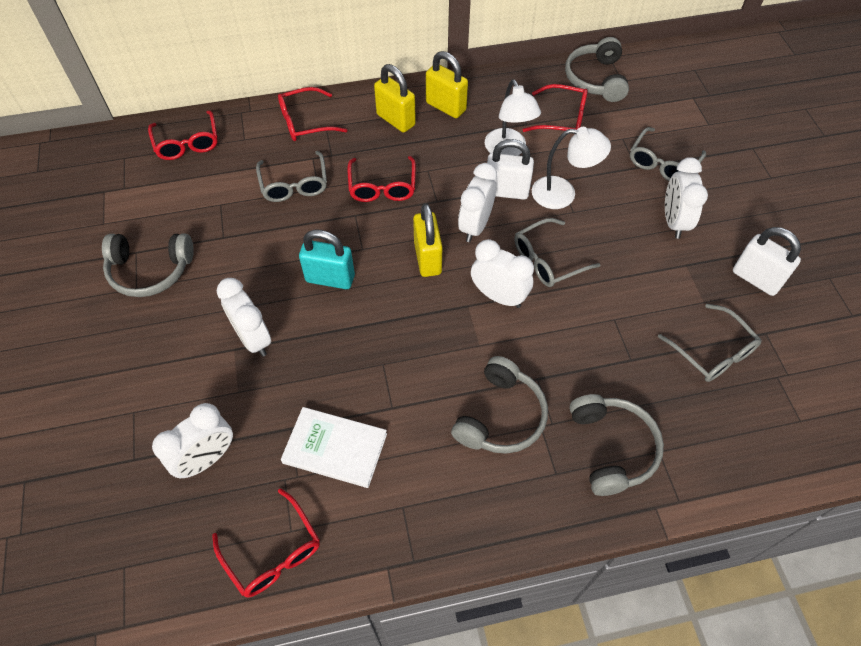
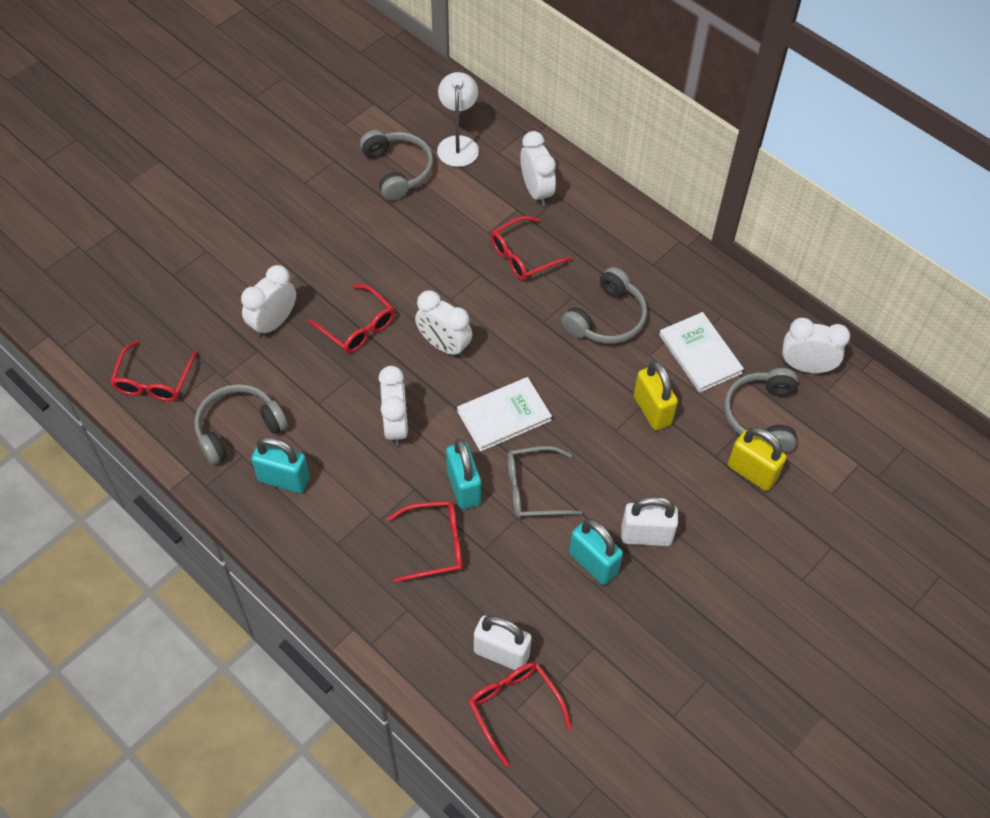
grey glasses: [256,151,327,202] [514,218,601,287] [630,127,706,181] [658,304,761,382] = 4 -> [508,446,582,518] = 1
turquoise padlock: [299,230,355,289] = 1 -> [251,437,310,493] [446,439,481,509] [569,519,623,585] = 3
white book: [281,407,387,488] = 1 -> [457,377,552,452] [659,312,744,393] = 2
white lamp: [485,79,541,155] [532,127,611,209] = 2 -> [437,72,479,167] = 1
yellow padlock: [374,64,416,133] [413,203,443,277] [426,51,468,118] = 3 -> [634,361,678,430] [728,427,787,491] = 2

